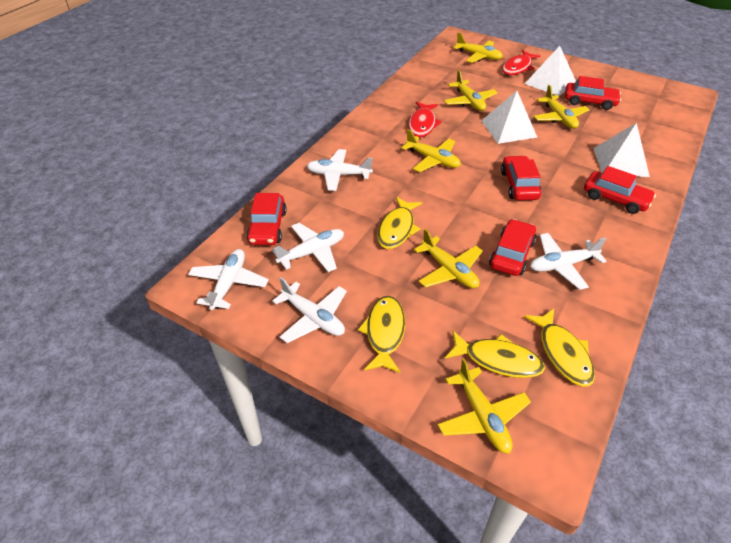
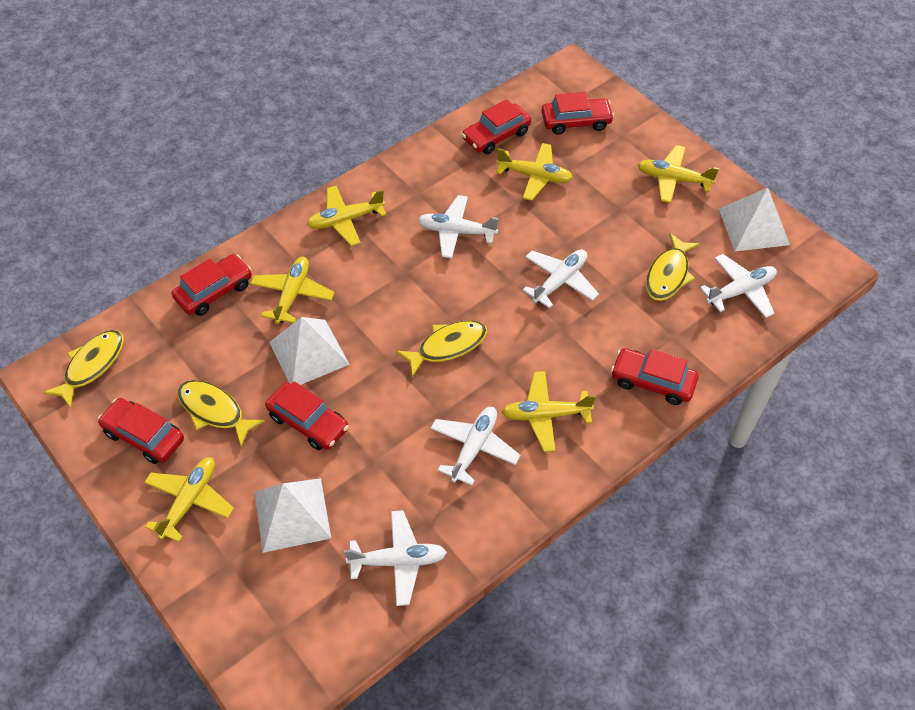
red car: [246,193,287,245] [489,219,536,276] [501,155,542,200] [565,76,621,110] [584,166,656,214] = 5 -> [98,398,184,464] [172,254,252,316] [265,381,349,450] [462,99,531,154] [542,92,614,135] [611,348,699,405] = 6
red fish: [408,102,442,137] [502,50,540,75] = 2 -> none = 0

